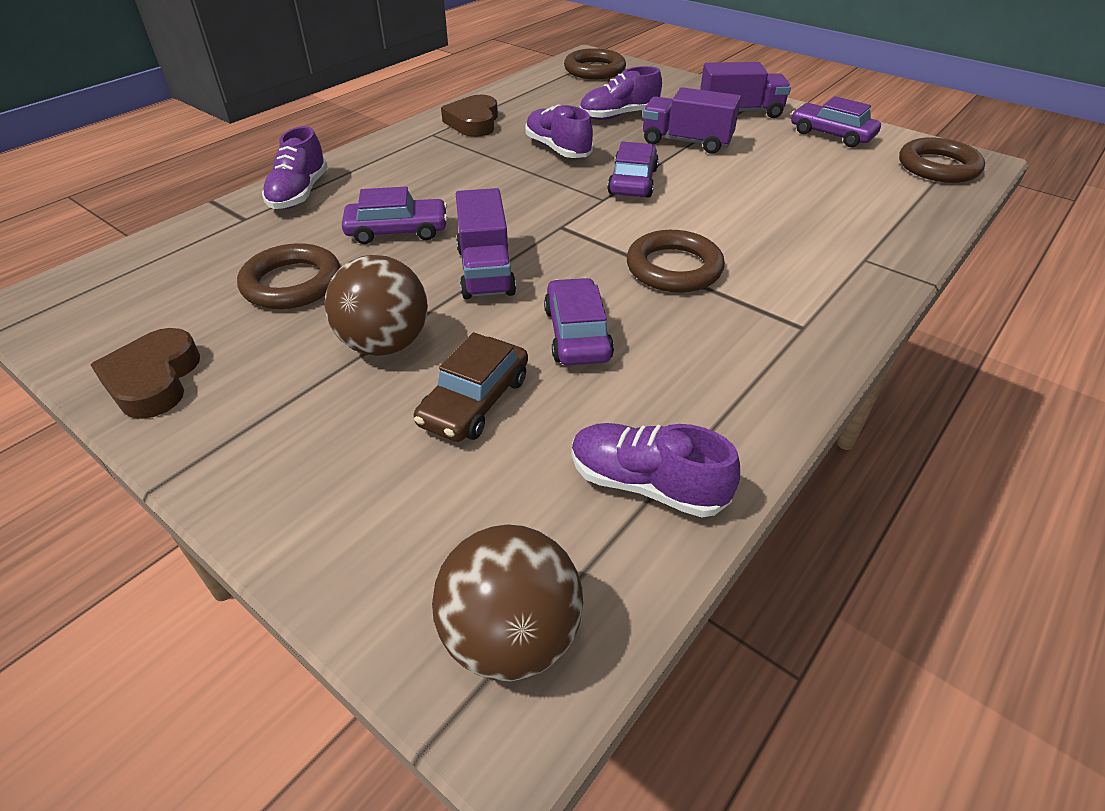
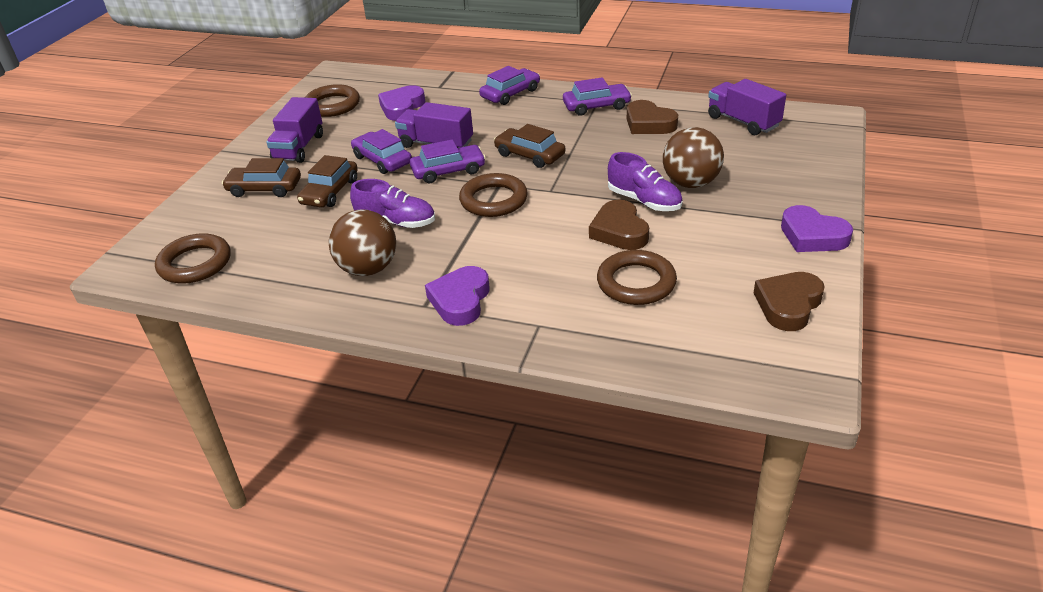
brown car: [414,332,528,442] = 1 -> [222,158,301,197] [297,155,358,207] [494,124,565,168] = 3
brown heart: [90,328,200,419] [441,95,498,137] = 2 -> [589,200,649,250] [627,100,678,134] [754,272,825,331] = 3
purple heart: none = 0 -> [378,85,425,121] [425,266,490,326] [781,205,853,252] = 3
purple shoe: [262,126,328,209] [525,105,593,158] [572,423,740,517] [580,66,662,120] = 4 -> [350,179,435,228] [608,152,683,211] = 2

